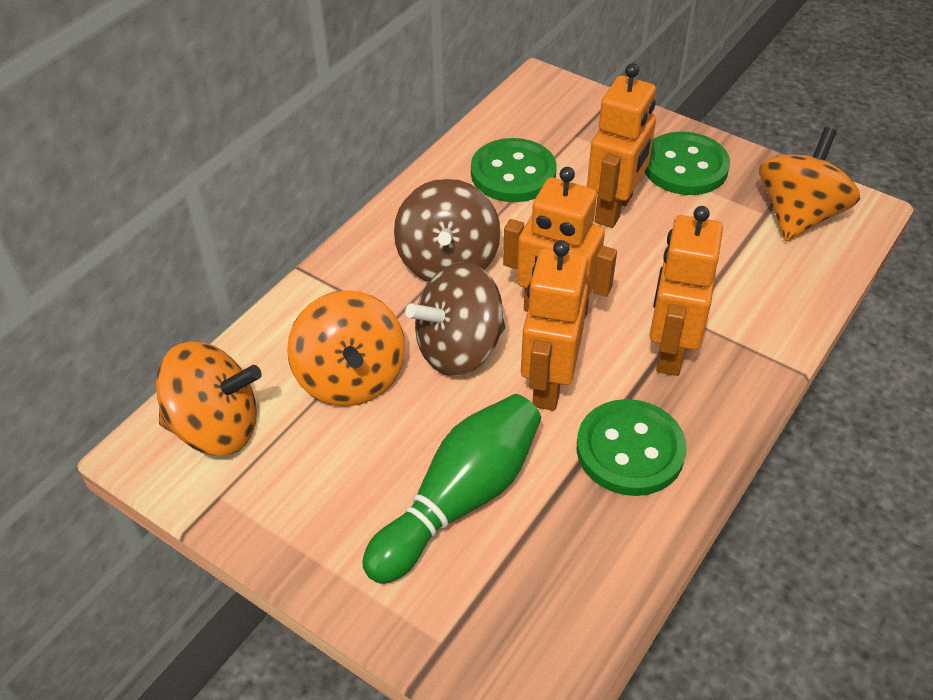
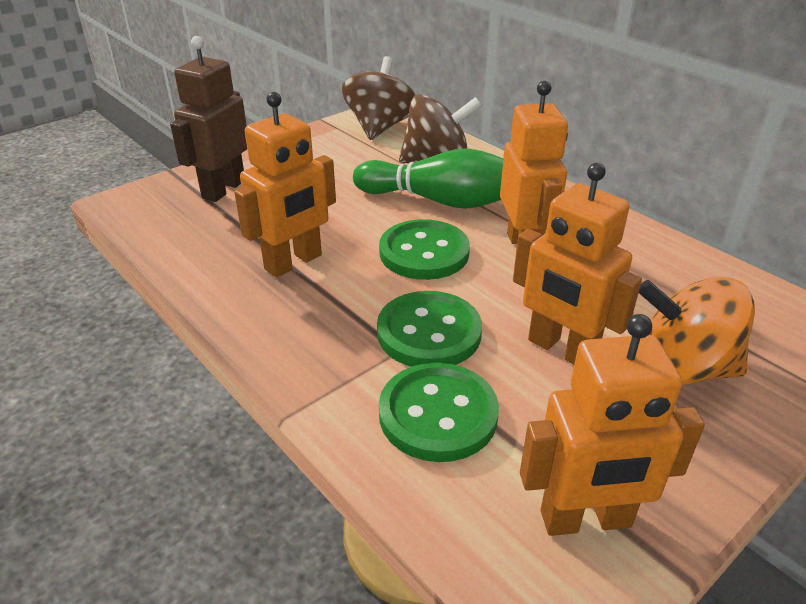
brown robot: none = 0 -> [170,36,247,202] = 1
orange spinning top: [156,341,262,456] [287,290,405,406] [759,127,860,241] = 3 -> [639,277,755,385] = 1

